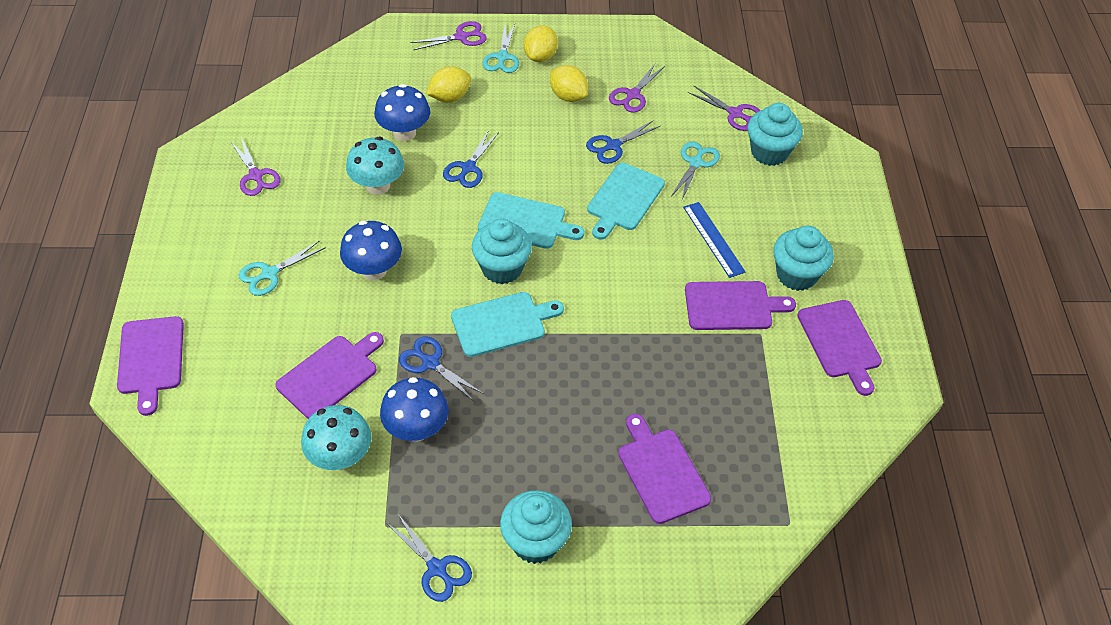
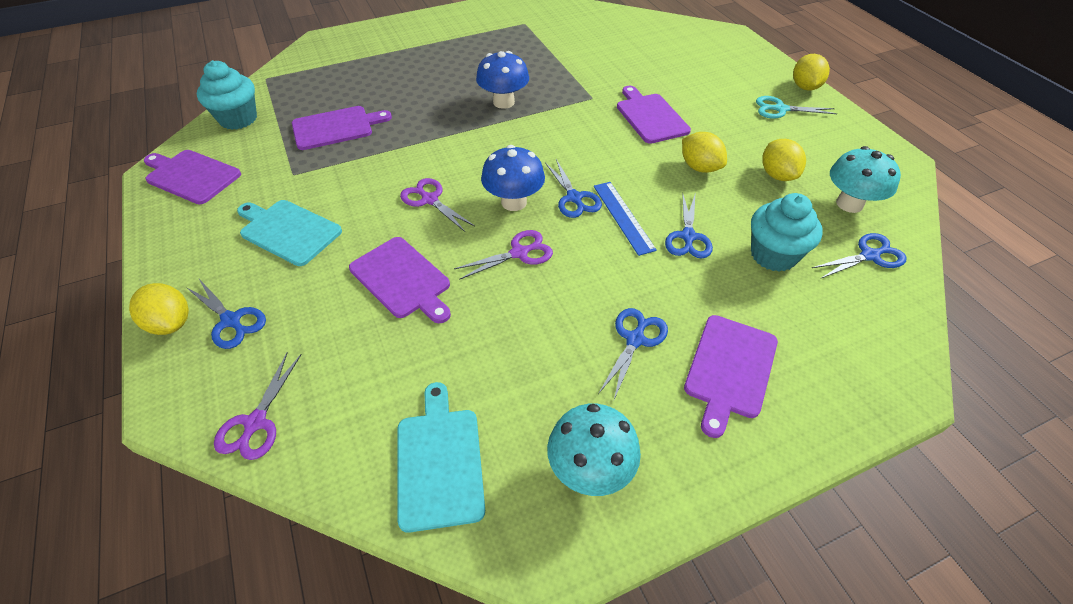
blue mushroom: [340,221,402,280] [374,84,430,141] [380,377,448,441] = 3 -> [476,51,529,109] [481,145,545,211] = 2
blue scissors: [387,514,472,602] [399,336,482,401] [443,130,499,188] [586,120,660,164] = 4 -> [186,279,266,349] [545,159,602,218] [598,308,668,400] [665,192,713,259] [812,233,907,279] = 5
purple scissors: [231,137,281,196] [410,21,487,50] [609,63,665,113] [687,86,761,131] = 4 -> [214,352,302,460] [400,178,475,232] [454,230,553,280] = 3
turquoise cupcake: [472,218,532,284] [500,490,572,564] [748,103,803,166] [773,226,834,291] = 4 -> [197,60,257,130] [751,193,823,272] = 2
turquoise cutting board: [451,292,564,357] [478,192,584,249] [587,163,665,240] = 3 -> [237,200,342,266] [397,382,485,533] = 2
turquoise scissors: [239,241,326,296] [482,24,519,73] [671,141,720,202] = 3 -> [756,96,837,119] = 1
yellow lemon: [426,66,471,103] [524,25,558,62] [550,65,588,102] = 3 -> [129,283,189,335] [682,132,727,173] [762,139,806,181] [793,54,830,91] = 4

